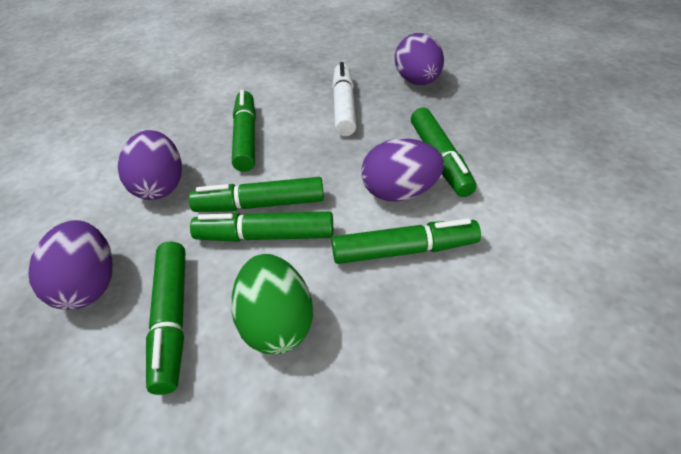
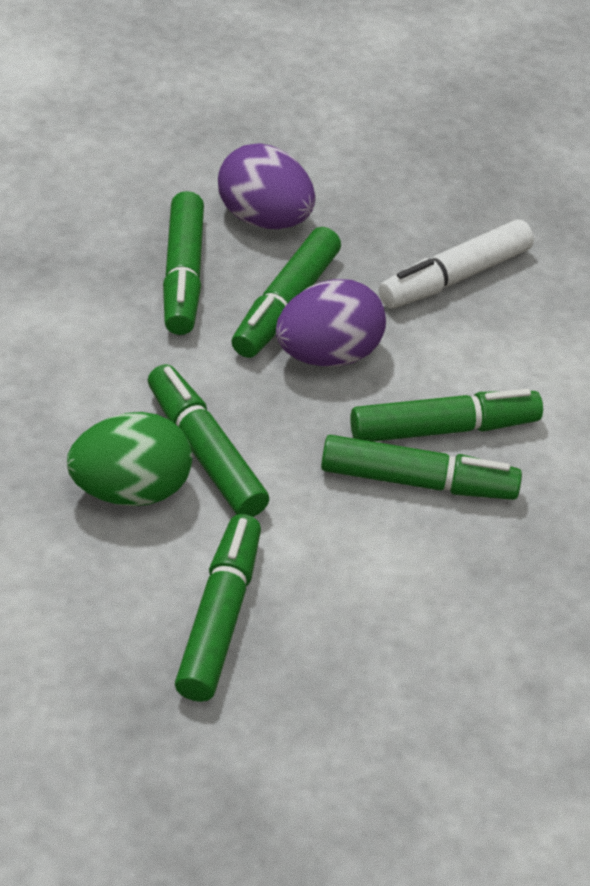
purple egg: [28,220,113,310] [117,130,182,200] [361,138,444,202] [395,33,444,85] = 4 -> [218,143,315,229] [276,279,386,367] = 2

